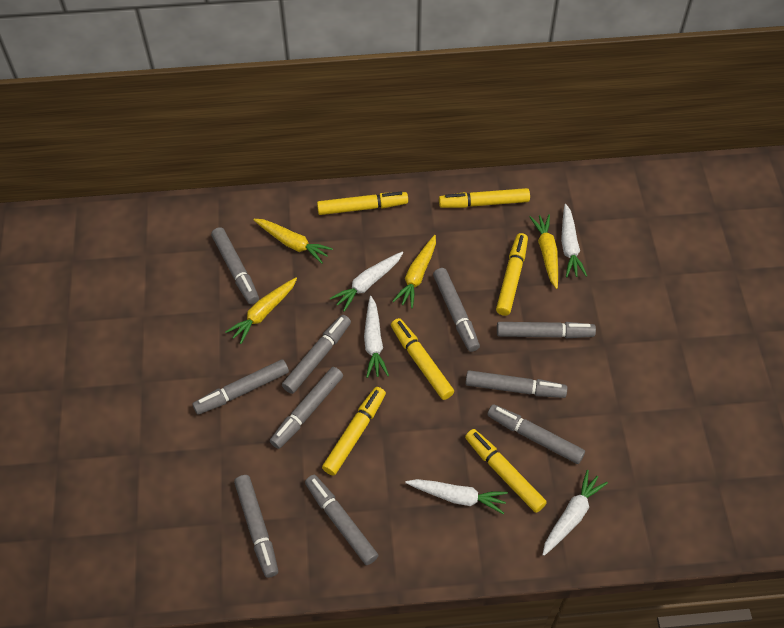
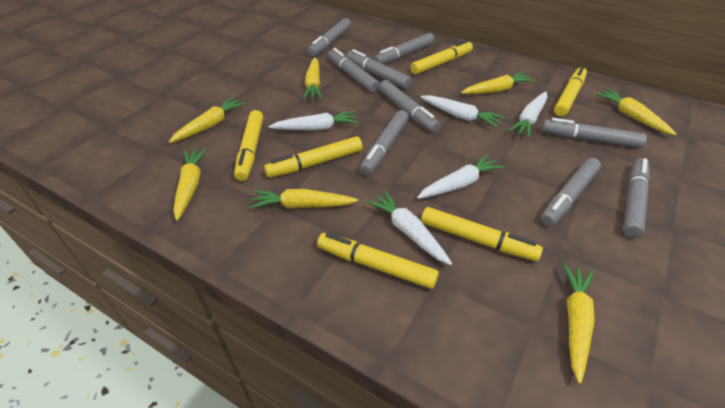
grey marker: [192,359,289,415] [211,227,259,304] [234,475,278,578] [270,367,343,449] [282,315,351,394] [305,475,379,565] [433,268,480,352] [465,370,567,398] [487,404,585,464] [497,322,596,338] = 10 -> [307,18,351,57] [328,48,380,93] [346,49,412,89] [360,110,409,175] [374,33,434,64] [379,80,440,132] [541,158,601,226] [542,118,647,148] [623,158,650,238] = 9
yellow carrot: [225,278,297,344] [253,219,333,264] [392,235,436,308] [530,214,558,289] = 4 -> [169,97,246,143] [173,148,207,221] [250,189,358,209] [303,57,322,99] [461,72,535,94] [563,263,595,384] [595,88,676,135] = 7

